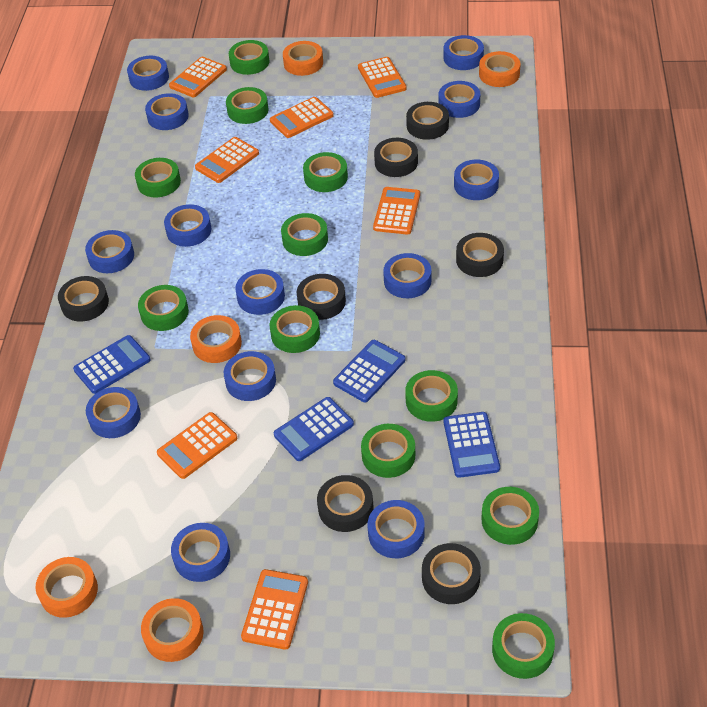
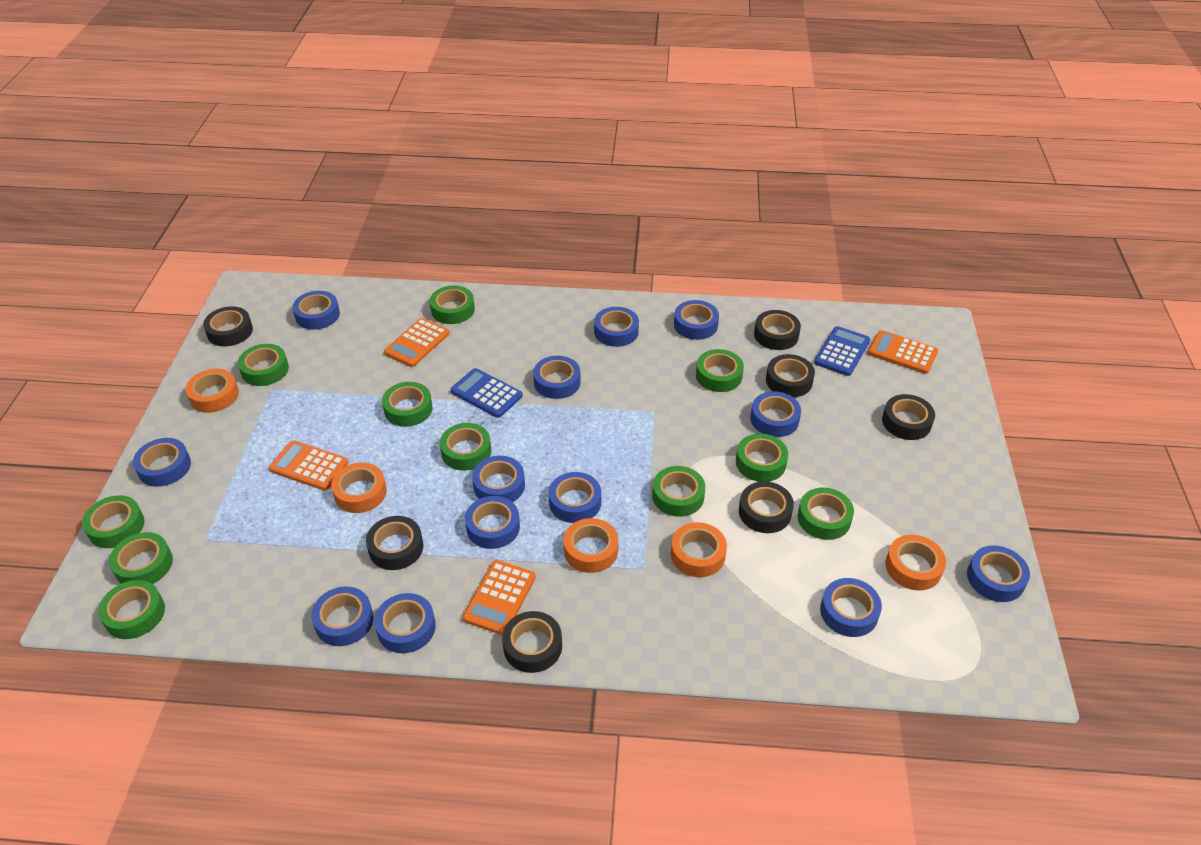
blue calculator: [73,335,150,394] [274,397,354,461] [333,340,405,402] [444,412,500,478] = 4 -> [451,368,523,418] [814,326,870,376] = 2
orange calculator: [157,412,238,479] [169,57,227,97] [195,137,259,183] [241,569,308,650] [270,97,334,138] [358,57,407,98] [373,187,420,234] = 7 -> [269,440,348,491] [384,318,450,367] [463,560,536,635] [868,330,938,374] = 4

